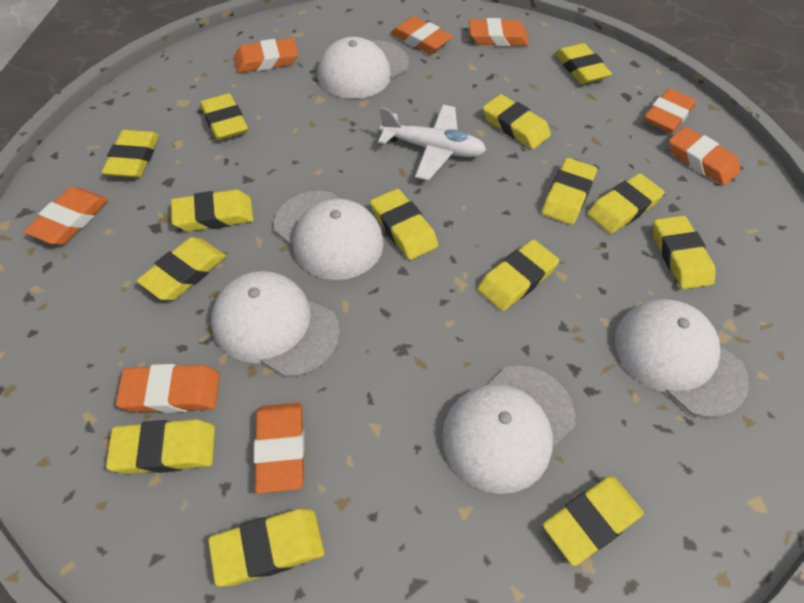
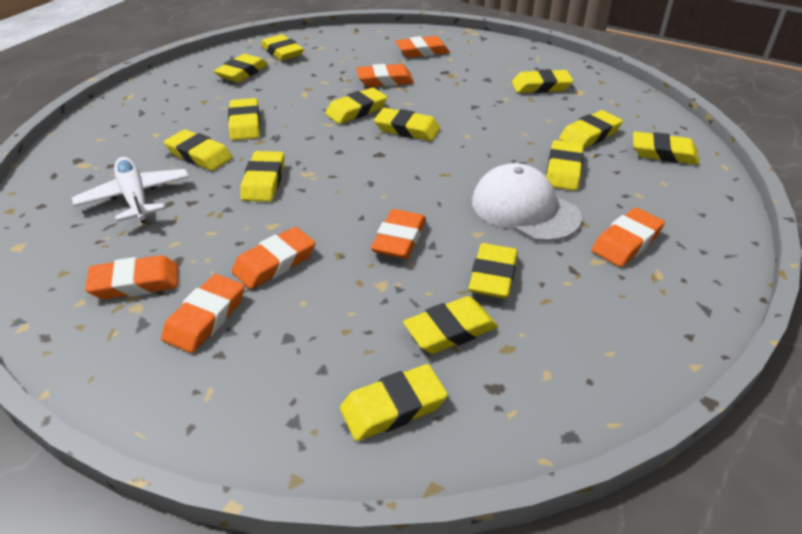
orange eraser: [24,187,108,245] [116,364,220,413] [234,38,298,73] [254,403,305,493] [391,16,453,54] [469,18,529,46] [644,88,696,133] [669,127,741,186] = 8 -> [85,255,178,299] [161,274,245,353] [232,227,315,289] [356,64,414,87] [371,209,426,259] [395,36,450,58] [591,208,665,267] = 7
white cap: [211,271,340,377] [274,191,384,280] [318,37,409,99] [442,365,575,494] [615,299,749,418] = 5 -> [472,163,582,242] = 1

